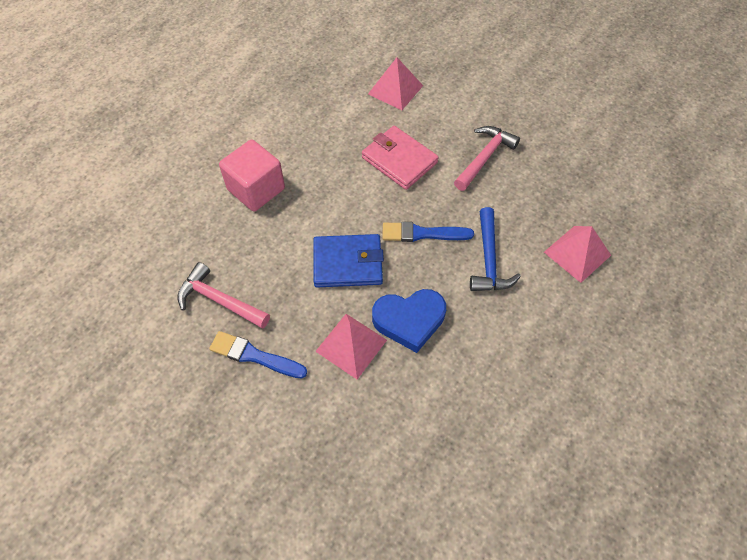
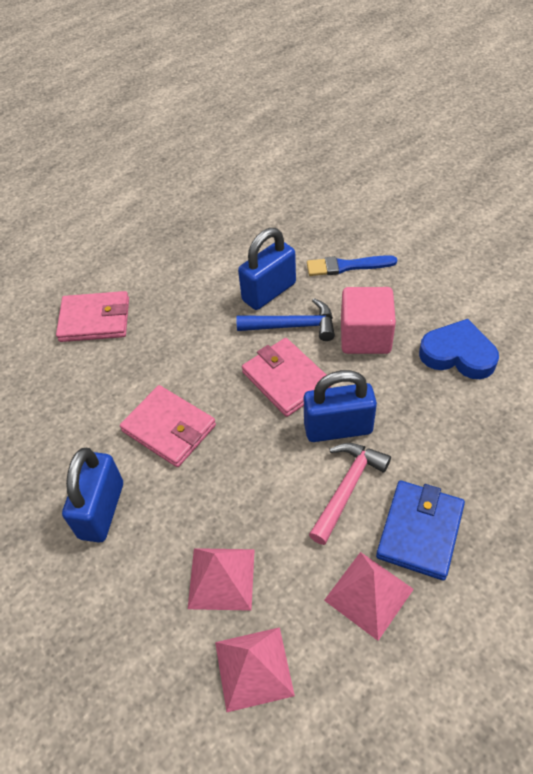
blue brush: [209,331,307,379] [382,222,474,242] = 2 -> [307,255,397,276] = 1
blue padlock: none = 0 -> [62,448,123,543] [238,228,296,310] [304,370,377,442] = 3
pink hammer: [177,262,270,328] [454,126,520,191] = 2 -> [309,443,391,545] = 1
pink wallet: [362,126,439,190] = 1 -> [56,291,129,342] [120,385,216,467] [242,338,331,417] = 3

